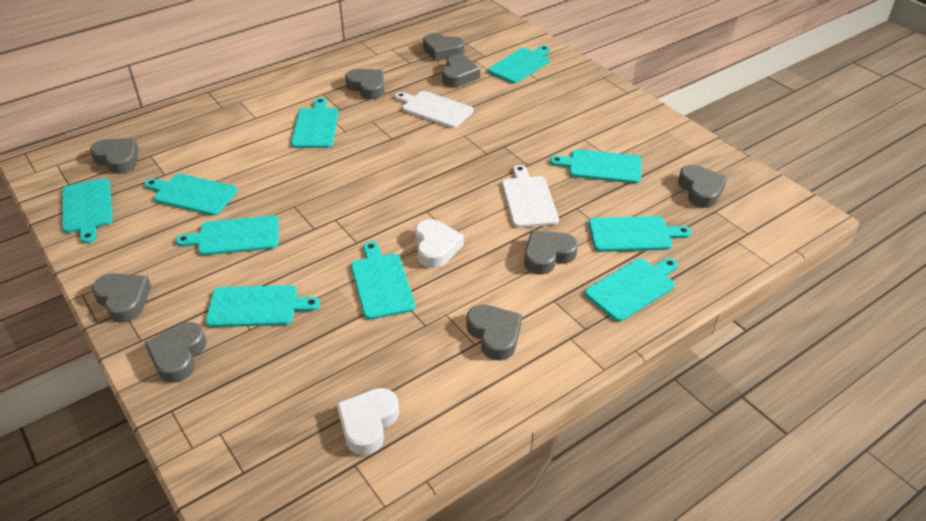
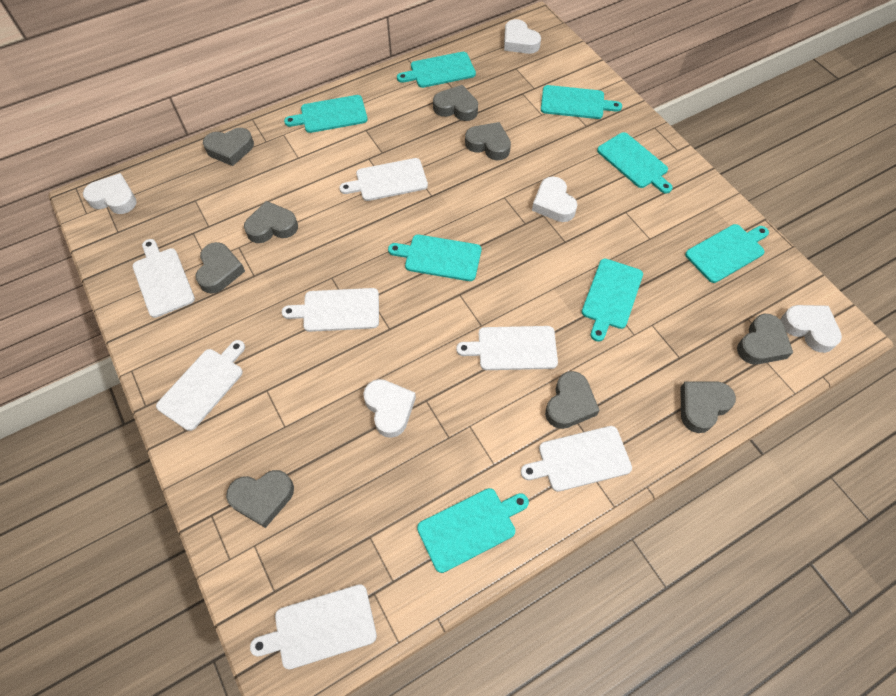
turquoise cutting board: [62,179,113,244] [144,174,238,216] [176,216,279,255] [206,285,320,327] [291,98,339,148] [351,242,415,320] [488,46,550,84] [550,149,642,184] [585,258,678,322] [589,216,691,252] = 10 -> [284,95,368,133] [388,235,482,281] [397,52,476,88] [417,488,529,573] [541,85,622,119] [582,259,643,342] [597,132,673,194] [685,224,769,283] = 8
white cutting board: [395,91,474,128] [502,165,559,228] = 2 -> [133,239,195,318] [156,340,245,431] [250,584,377,669] [282,288,379,332] [339,158,428,201] [456,326,558,370] [521,426,632,492] = 7
white heart: [337,388,399,455] [415,219,464,268] = 2 -> [83,173,137,214] [363,379,416,438] [504,19,541,54] [532,177,577,222] [781,305,842,353] = 5

